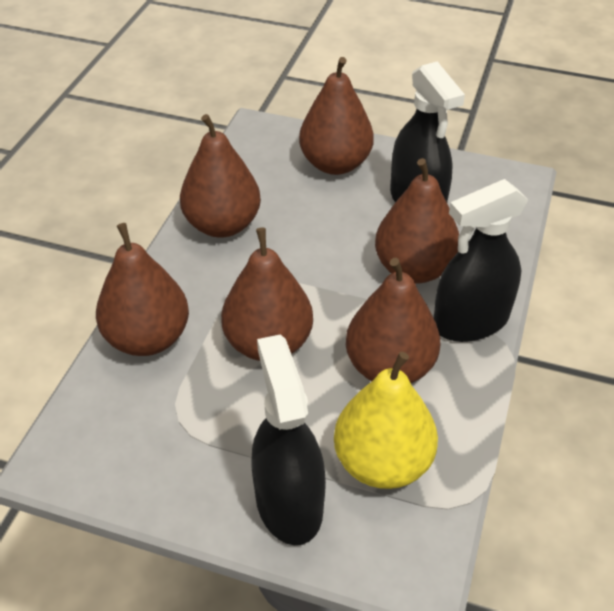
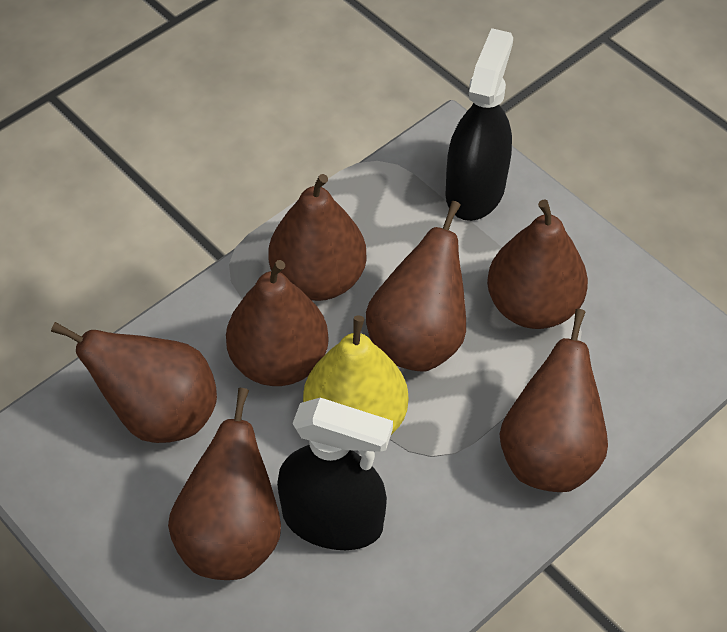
black spray bottle: [252,334,326,545] [390,61,465,202] [434,179,528,342] = 3 -> [277,398,393,550] [445,28,513,221] = 2
brown pear: [96,223,189,356] [180,114,261,238] [221,227,313,361] [299,57,374,175] [346,258,440,383] [375,158,459,283] = 6 -> [51,322,217,443] [168,388,281,580] [226,260,329,386] [269,174,367,301] [366,201,466,372] [487,199,588,329] [499,309,608,492] = 7

